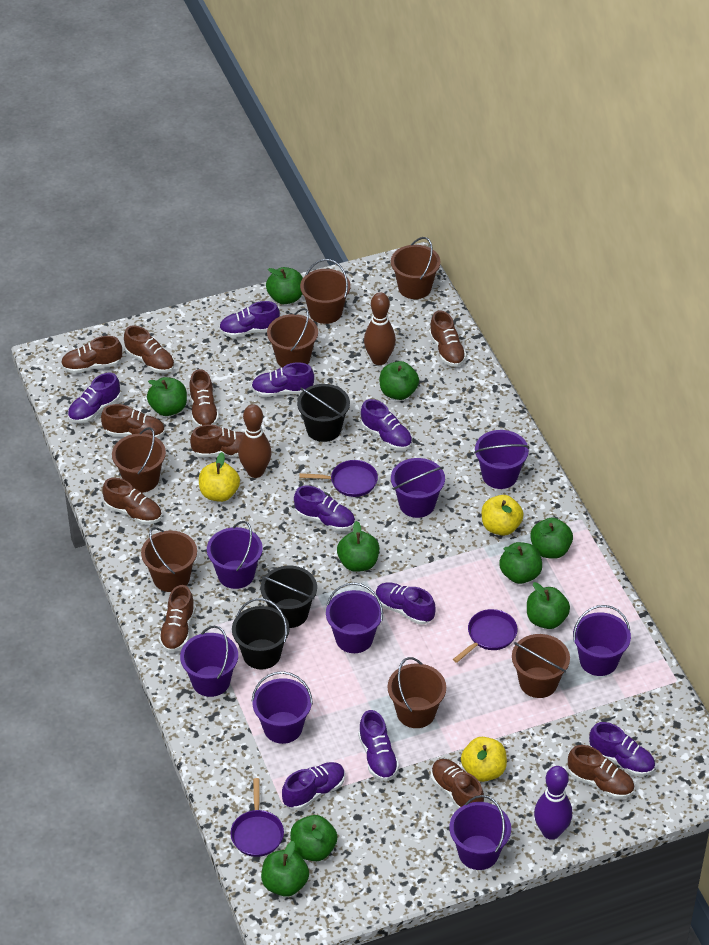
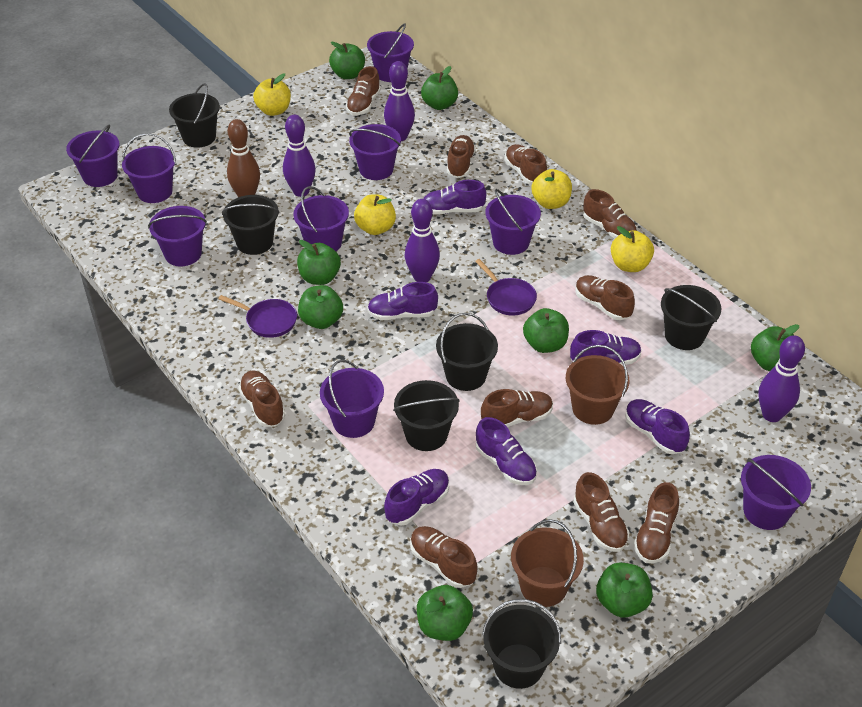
black bucket: [232,598,289,669] [261,566,317,628] [297,384,350,442] = 3 -> [169,83,220,148] [222,195,280,255] [393,380,459,451] [436,313,498,391] [482,599,561,689] [661,285,722,350] = 6
brown bowling pin: [238,404,272,478] [364,292,396,365] = 2 -> [227,119,260,197] = 1
brown bucket: [112,427,166,493] [141,527,197,592] [267,308,318,367] [300,259,350,324] [387,657,446,728] [391,237,440,299] [512,634,570,698] = 7 -> [511,519,584,607] [566,345,629,425] = 2
green apple: [147,377,187,416] [261,841,309,897] [266,267,303,304] [290,815,338,861] [337,521,380,572] [380,361,419,400] [499,542,542,584] [527,582,570,629] [530,518,573,559] = 9 -> [297,240,341,285] [298,285,343,329] [329,42,365,79] [417,585,473,641] [421,66,458,110] [523,308,569,353] [596,562,653,618] [751,324,799,371] = 8
purple bowling pin: [534,766,572,840] = 1 -> [283,115,316,197] [384,61,415,141] [405,199,440,282] [758,335,805,422] = 4
purple bucket: [180,626,238,697] [207,521,263,589] [252,671,313,744] [326,582,383,653] [391,458,445,518] [449,795,511,870] [474,430,529,489] [573,605,631,676] = 8 -> [66,125,120,187] [122,133,176,203] [148,206,207,266] [293,186,349,251] [320,360,384,438] [349,124,401,180] [367,23,414,82] [485,189,541,255] [741,455,811,530] = 9
purple pan: [231,778,284,857] [299,460,378,497] [453,609,518,663] = 3 -> [219,295,297,338] [475,259,537,315] = 2
purple shoe: [68,373,120,423] [219,301,280,338] [251,363,314,397] [282,762,345,810] [294,485,355,531] [358,710,399,781] [361,399,412,450] [376,582,436,625] [589,722,655,776] = 9 -> [367,282,438,320] [384,469,449,526] [423,180,487,215] [476,417,537,485] [570,330,642,365] [625,399,690,454] = 6
yellow apple: [199,452,240,502] [461,737,507,782] [482,495,524,536] = 3 -> [253,73,291,116] [354,194,396,235] [531,169,572,209] [611,226,654,272] = 4

